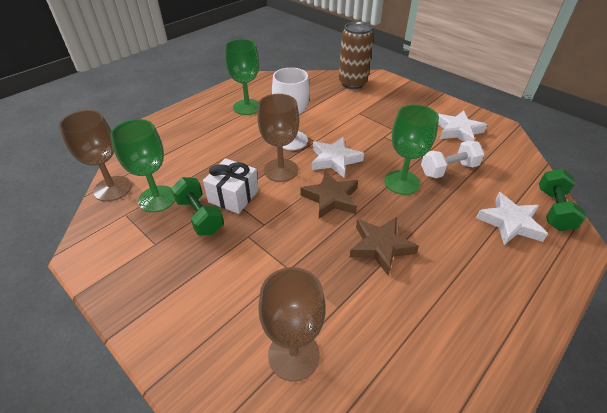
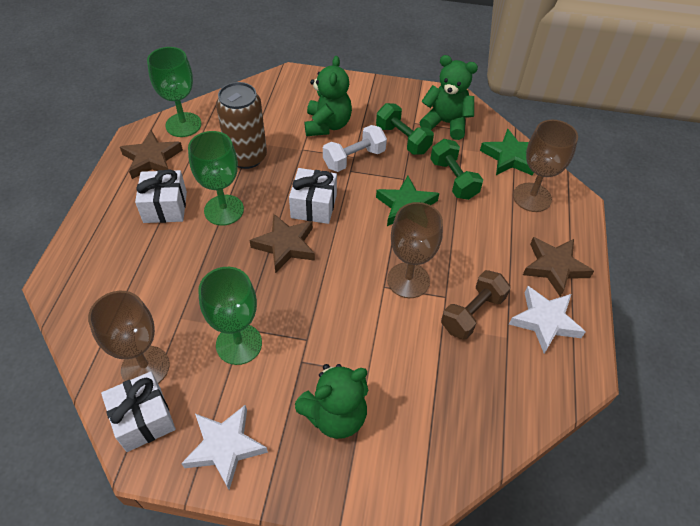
brown dumbbell: none = 0 -> [441,270,511,340] = 1
brown star: [300,171,358,219] [350,217,419,276] = 2 -> [120,130,183,179] [250,214,315,273] [523,237,594,297] = 3
green star: none = 0 -> [376,176,439,226] [480,129,534,176] = 2
green teddy bear: none = 0 -> [295,364,368,439] [305,56,352,136] [419,55,478,140] = 3
white gift: [203,158,259,214] = 1 -> [101,371,176,452] [135,169,187,223] [289,168,337,224] = 3
white goblet: [272,68,310,150] = 1 -> none = 0
white star: [312,137,364,177] [438,111,487,142] [476,192,548,245] = 3 -> [181,404,268,490] [509,286,586,354] = 2

